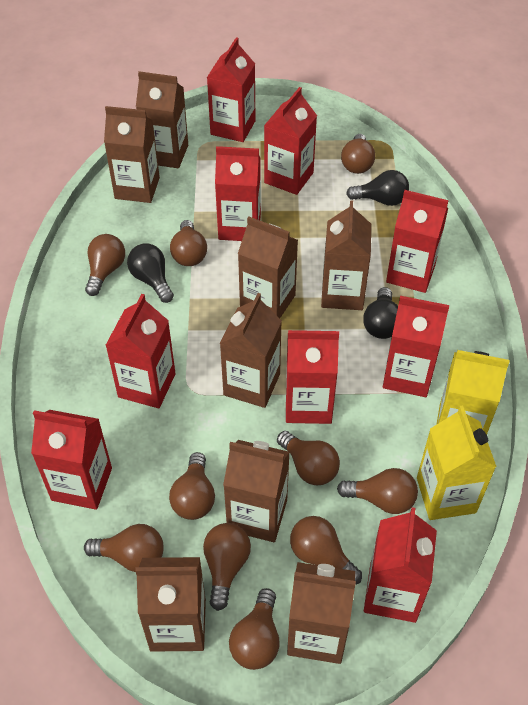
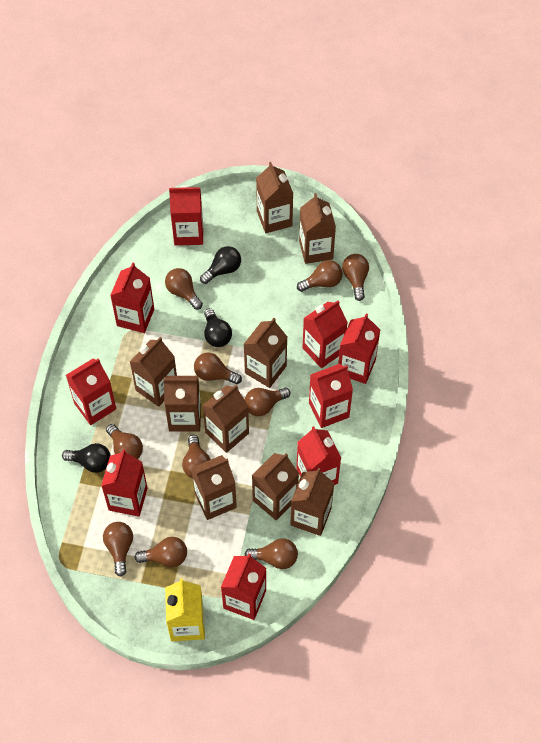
brown carton: [104,106,160,203] [135,557,206,651] [136,71,188,168] [220,293,282,408] [223,440,290,542] [238,217,298,318] [287,562,356,664] [321,200,371,310] = 8 -> [130,337,177,407] [163,376,201,432] [191,455,237,520] [202,385,249,453] [244,318,287,388] [252,453,299,520] [256,162,294,233] [290,468,334,536] [299,193,336,264] = 9
yellow carton: [417,405,497,520] [436,350,510,434] = 2 -> [165,578,205,641] = 1

